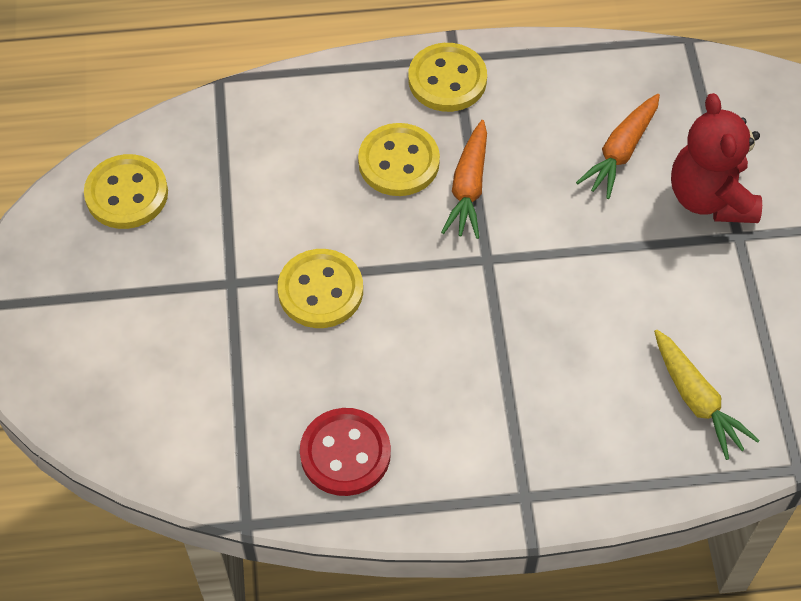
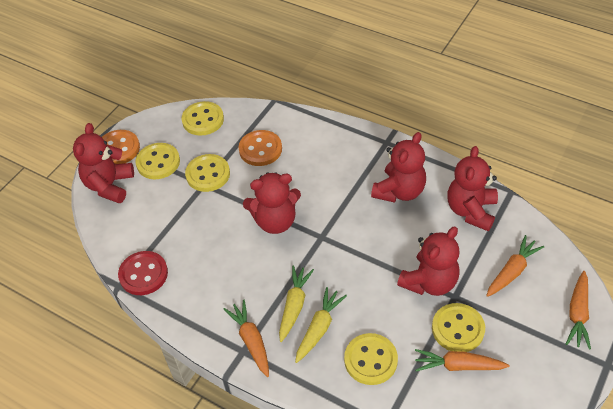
orange button: none = 0 -> [102,130,140,164] [238,130,282,166] = 2
orange carrot: [441,120,487,239] [576,94,660,199] = 2 -> [224,300,269,377] [415,349,510,371] [486,235,544,297] [566,271,591,350] = 4
red teddy bear: [671,93,762,223] = 1 -> [73,123,134,204] [243,172,301,234] [371,132,426,203] [397,226,460,296] [447,146,498,231] = 5
yellow button: [84,154,168,229] [277,249,363,328] [358,123,440,196] [409,43,487,112] = 4 -> [135,143,180,179] [182,101,224,136] [185,154,230,192] [344,333,398,385] [432,303,485,352] = 5
yellow carrot: [654,330,760,460] = 1 -> [279,265,314,342] [295,287,347,363] = 2

